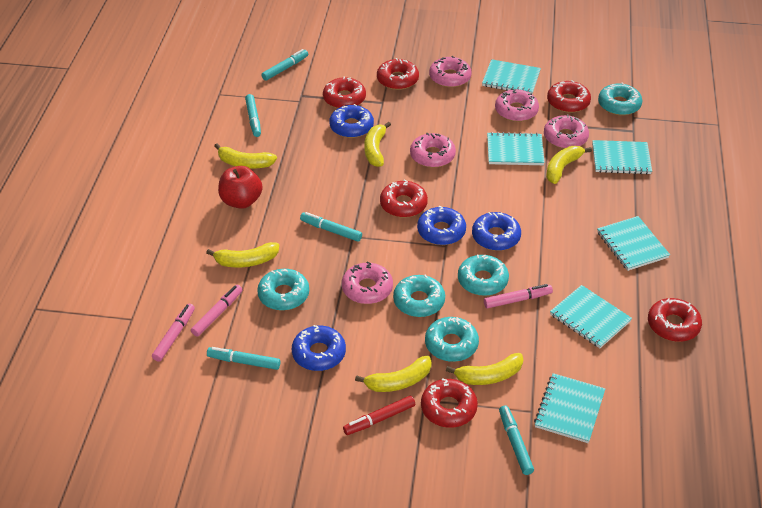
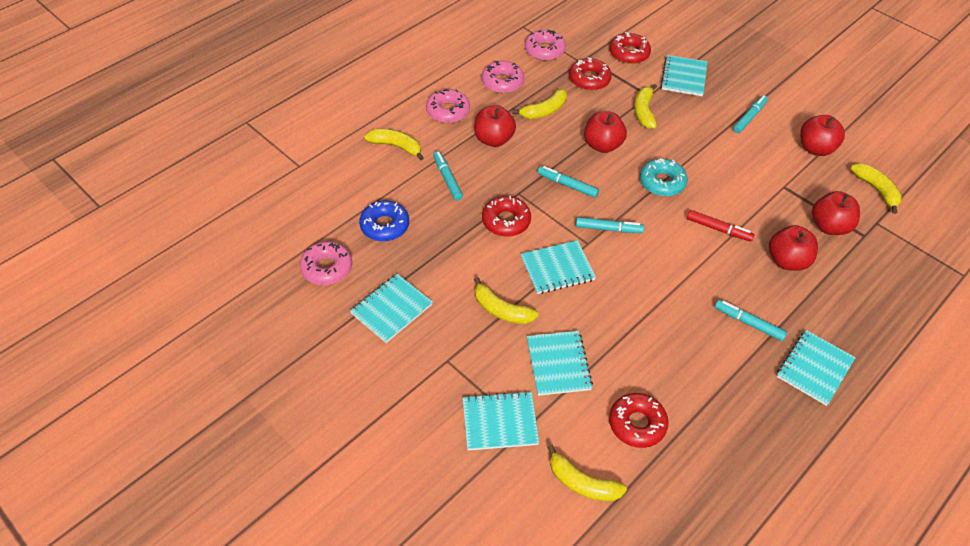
blue donut: [292,325,346,371] [329,104,374,138] [417,206,466,245] [472,212,521,251] = 4 -> [359,201,409,241] = 1
pink donut: [342,261,393,304] [410,133,456,168] [429,56,472,88] [495,89,539,122] [544,114,589,149] = 5 -> [300,241,352,285] [426,89,470,123] [482,61,524,93] [525,30,566,61] = 4
pink marker: [152,304,195,362] [191,285,242,337] [484,284,553,309] = 3 -> none = 0
red apple: [218,166,263,209] = 1 -> [474,105,516,147] [584,111,627,153] [769,225,818,271] [800,115,845,156] [812,191,860,235] = 5
red donut: [323,77,366,108] [377,58,419,90] [380,179,428,218] [421,378,478,428] [547,80,591,113] [648,298,702,342] = 6 -> [482,196,531,237] [569,57,612,91] [609,32,651,64] [609,393,669,448] = 4
turquoise donut: [257,269,309,311] [393,275,445,317] [425,317,479,362] [458,254,509,296] [598,83,642,116] = 5 -> [640,158,688,197] = 1

